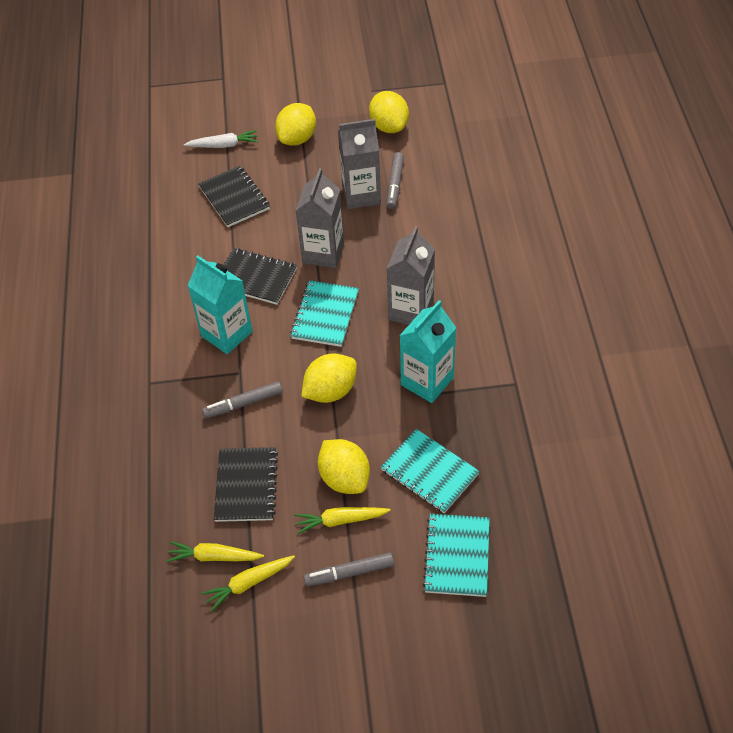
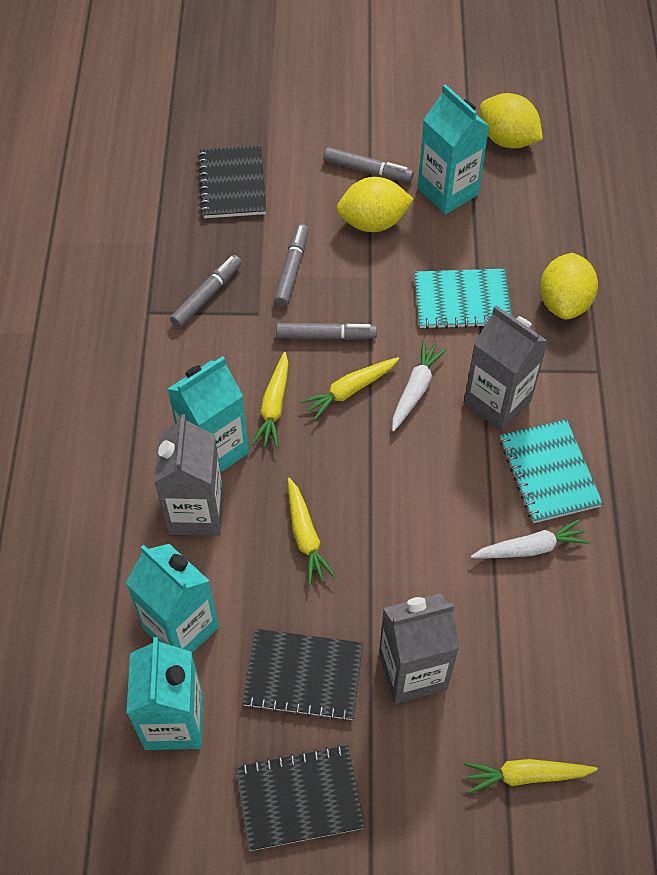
grey marker: [202,381,283,418] [303,552,394,586] [387,152,404,209] = 3 -> [170,255,242,328] [274,224,308,307] [276,323,377,340] [323,147,414,182] = 4
turquoise carton: [188,255,252,354] [399,300,456,403] = 2 -> [126,544,219,653] [126,637,203,750] [168,356,249,472] [418,84,490,215] = 4
turquoise notebook: [290,280,359,347] [381,429,480,513] [423,513,490,597] = 3 -> [414,269,512,329] [500,419,603,523] = 2
white carrot: [184,130,258,148] = 1 -> [392,340,447,432] [471,519,590,559] = 2
yellow carrot: [166,541,264,562] [201,555,295,612] [295,507,391,534] = 3 -> [252,352,288,448] [288,478,336,585] [300,357,399,420] [464,759,598,794] = 4
yellow lemon: [275,103,316,146] [301,353,357,403] [318,439,370,494] [369,91,409,133] = 4 -> [336,177,414,232] [480,93,543,149] [540,253,598,320] = 3

